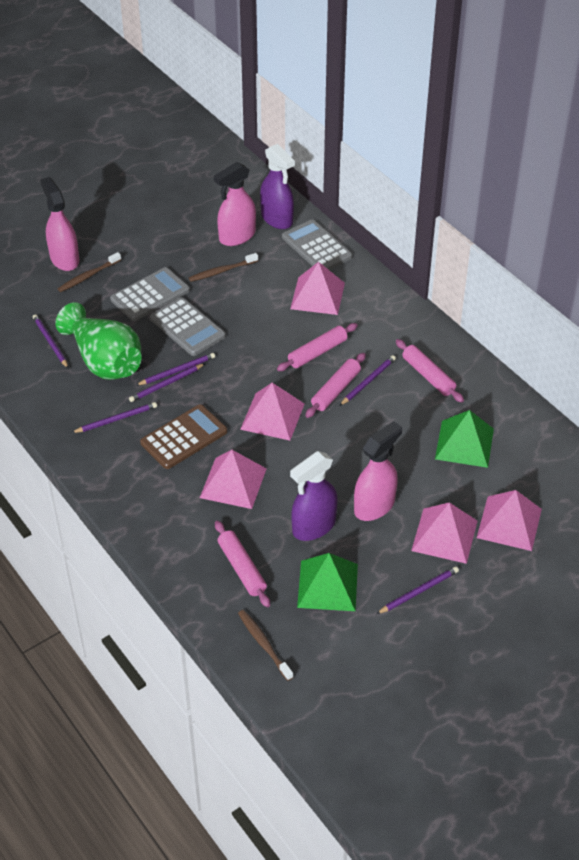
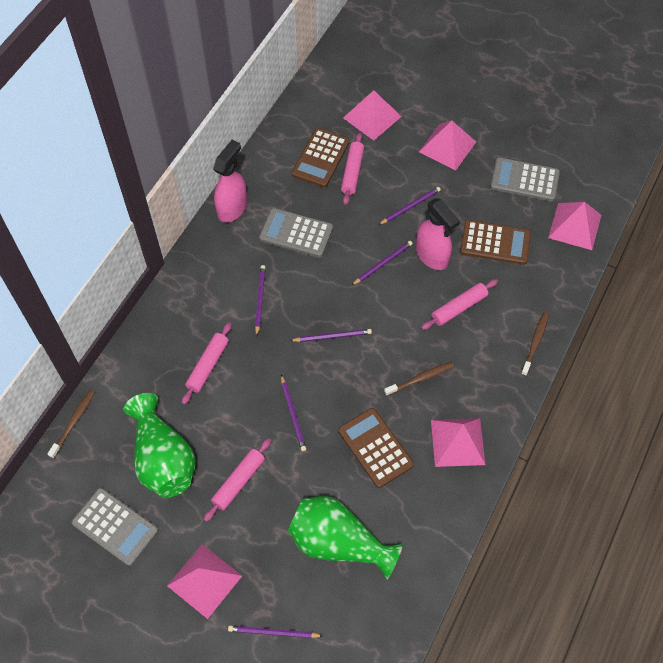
brown calculator: [140,404,227,469] = 1 -> [292,128,350,187] [338,408,414,488] [460,220,531,265] = 3
green pyramid: [297,553,358,611] [435,410,494,468] = 2 -> none = 0
green vase: [56,302,142,380] = 1 -> [123,393,196,498] [288,496,403,580] = 2
pink spray bottle: [40,177,79,271] [214,162,256,246] [354,421,402,521] = 3 -> [213,140,247,223] [416,198,460,270] = 2
purple spray bottle: [260,144,295,229] [290,451,338,541] = 2 -> none = 0

